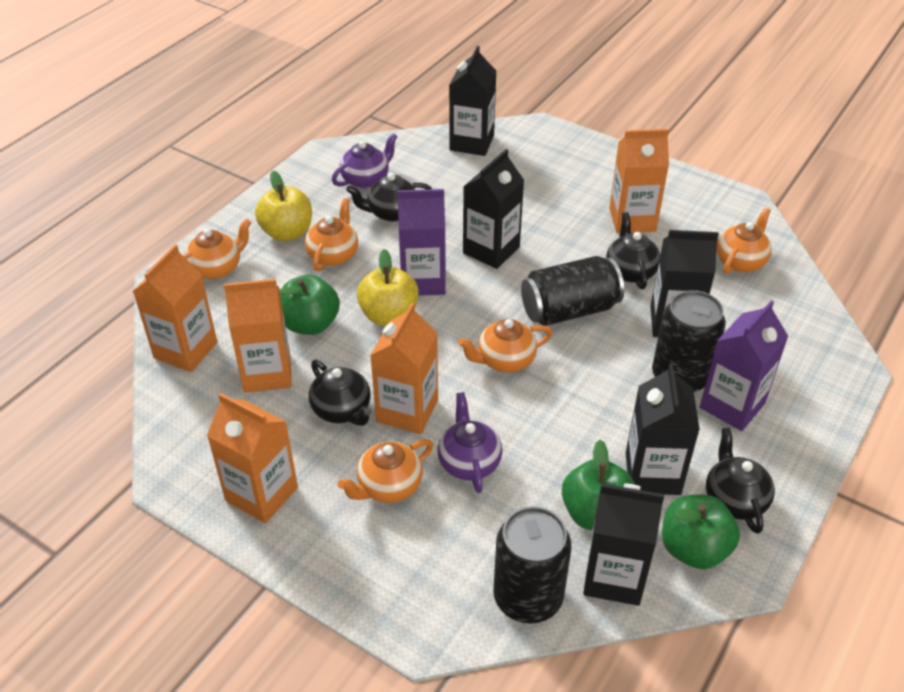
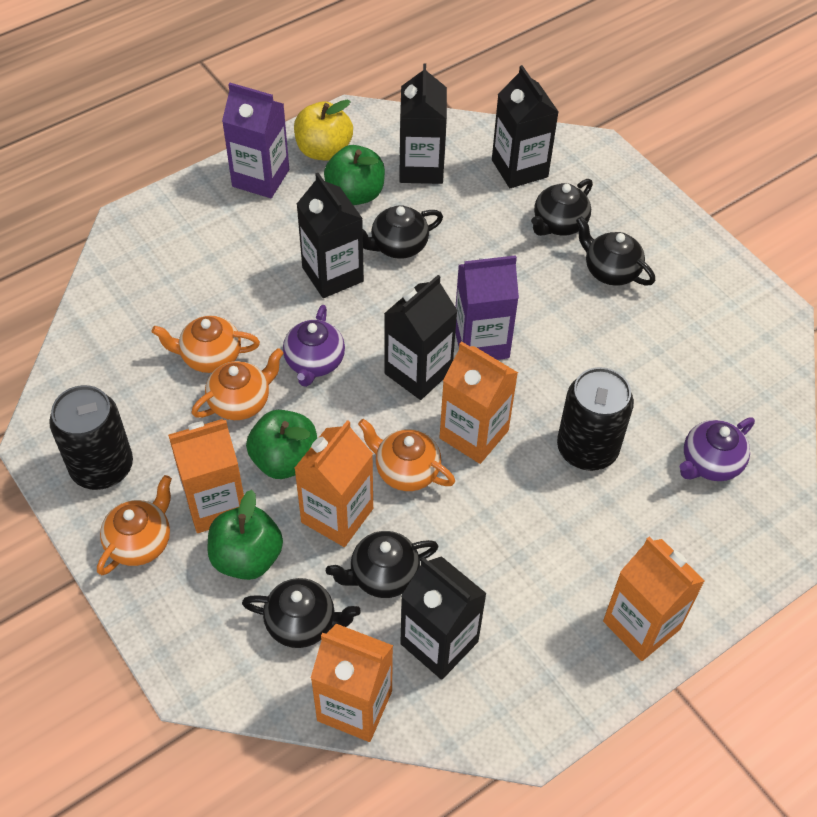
black can: [493,506,572,623] [521,256,624,326] [652,290,726,392] = 3 -> [49,385,133,490] [557,367,634,471] = 2
black teapot: [309,360,371,426] [346,173,432,222] [606,212,660,289] [706,428,775,534] = 4 -> [242,578,361,648] [326,531,439,598] [363,205,443,259] [531,179,593,236] [576,216,655,286] = 5
orange teapot: [183,218,251,279] [305,198,358,271] [338,439,433,503] [458,319,553,373] [717,208,772,274] = 5 -> [97,475,172,575] [152,316,260,373] [192,348,284,420] [358,419,455,491] = 4
yellow apple: [255,171,312,241] [357,249,419,326] = 2 -> [294,100,353,161] = 1

